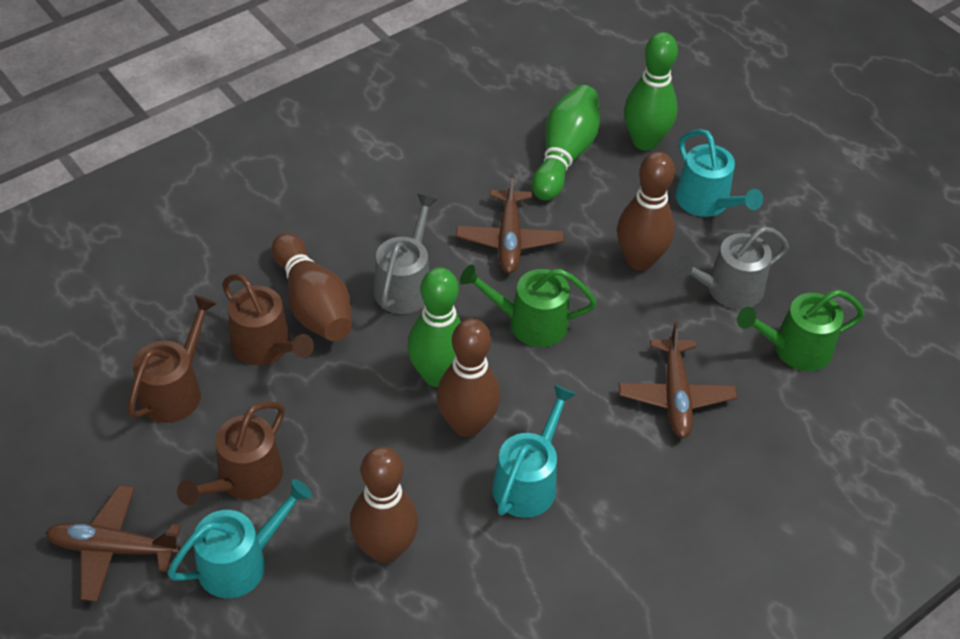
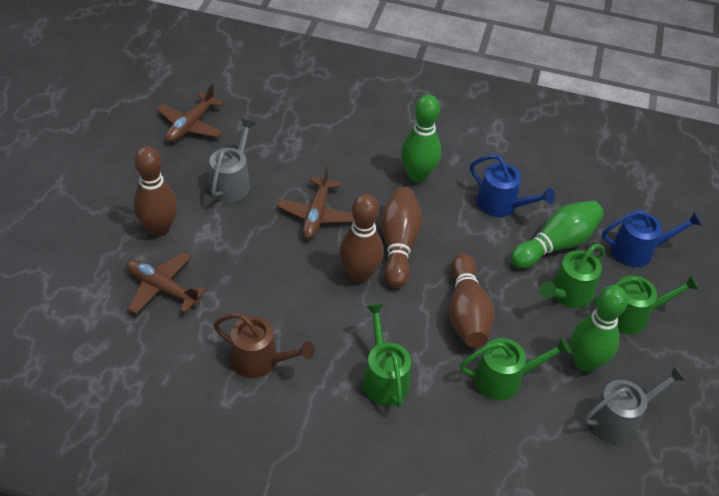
blue watering can: none = 0 -> [470,155,555,217] [602,210,702,267] = 2
brown watering can: [127,295,217,423] [177,401,285,506] [222,274,314,365] = 3 -> [213,313,315,378] = 1
green watering can: [460,265,597,347] [737,290,865,371] = 2 -> [363,304,411,407] [460,337,571,400] [540,243,605,308] [594,275,699,334] = 4
turquoise watering can: [167,479,312,598] [492,385,576,518] [675,129,763,217] = 3 -> none = 0

